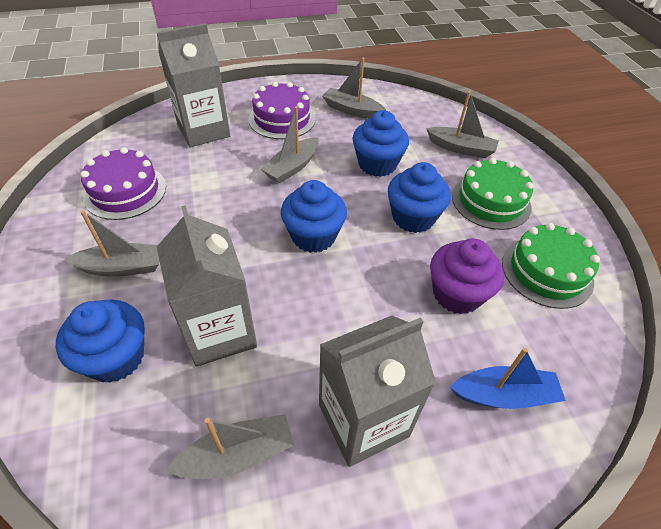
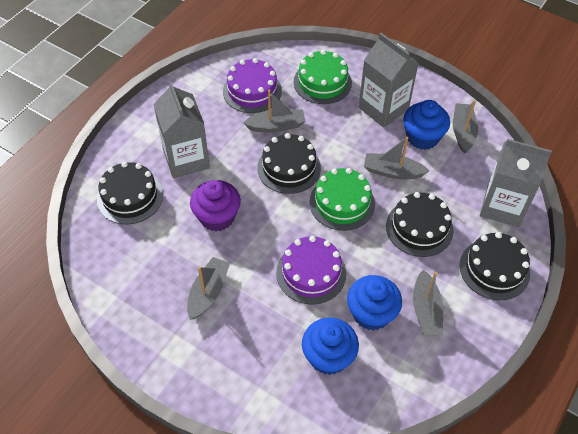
black cake: none = 0 -> [97,162,163,224] [257,133,321,194] [386,192,454,257] [460,232,530,300] = 4
blue boat: [450,348,566,409] = 1 -> none = 0
blue cupcake: [56,299,145,383] [281,180,347,253] [353,110,409,177] [388,162,451,233] = 4 -> [302,318,359,375] [347,275,402,331] [403,100,450,150] = 3

